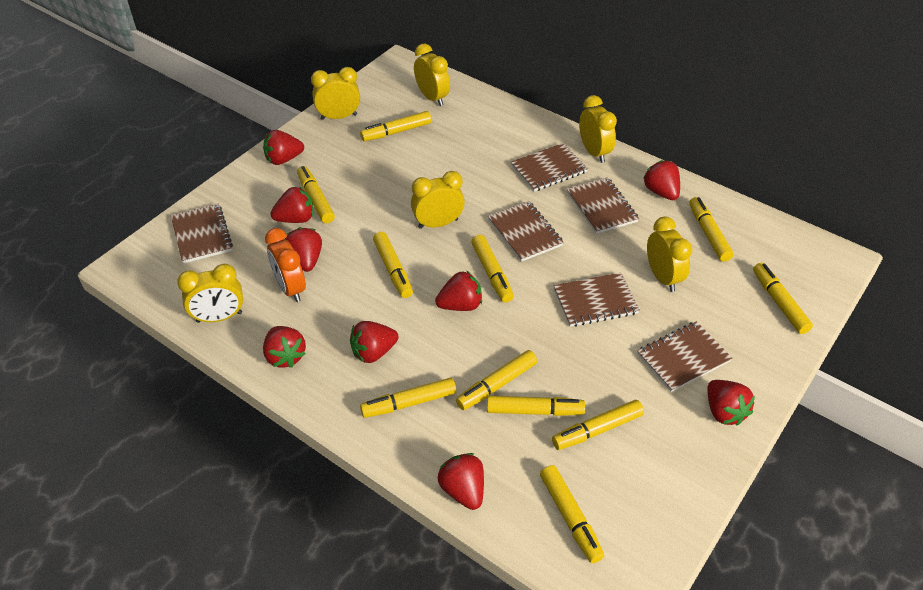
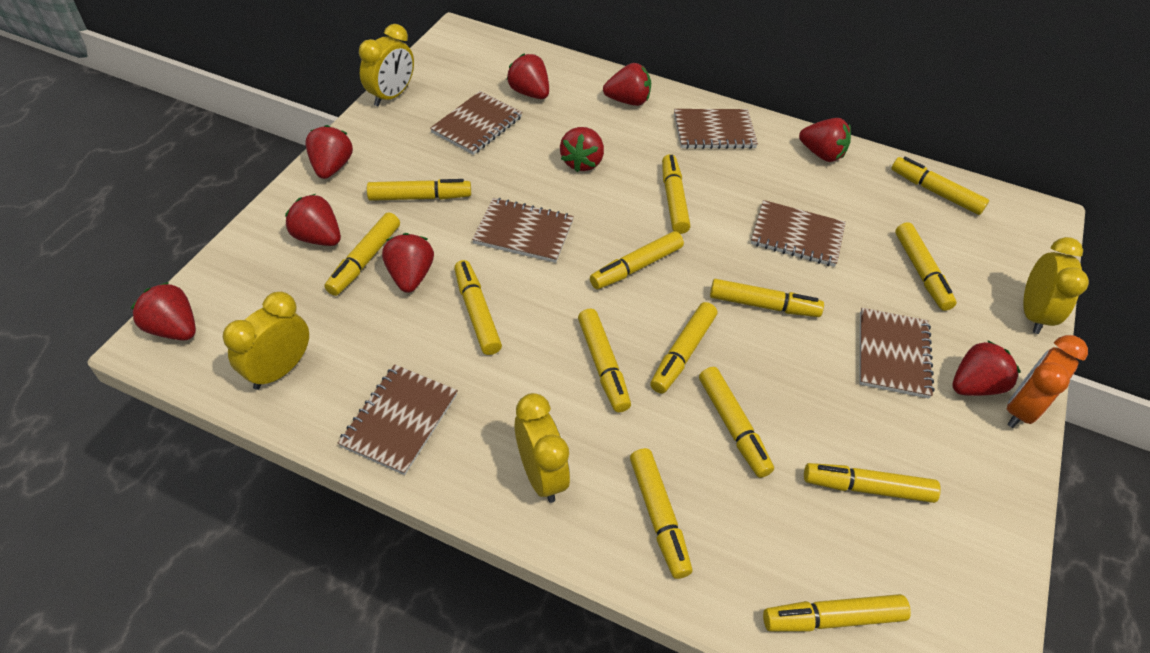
yellow clock: [177,264,243,323] [311,67,360,120] [411,171,465,229] [414,43,450,106] [579,95,617,163] [647,217,692,292] = 6 -> [223,292,309,390] [359,24,414,106] [515,393,570,503] [1023,237,1089,334] = 4
yellow marker: [297,166,335,223] [360,111,432,141] [360,378,456,418] [373,232,413,298] [456,350,537,410] [471,235,514,303] [487,396,585,416] [540,465,604,563] [552,400,644,450] [689,197,734,262] [753,263,813,334] = 11 -> [324,212,400,296] [367,179,471,201] [454,260,502,355] [578,309,631,412] [590,231,684,289] [630,448,692,579] [650,302,717,394] [662,154,691,234] [699,367,774,478] [710,279,824,317] [763,594,911,632] [804,463,941,503] [891,157,989,215] [895,222,957,311] = 14

